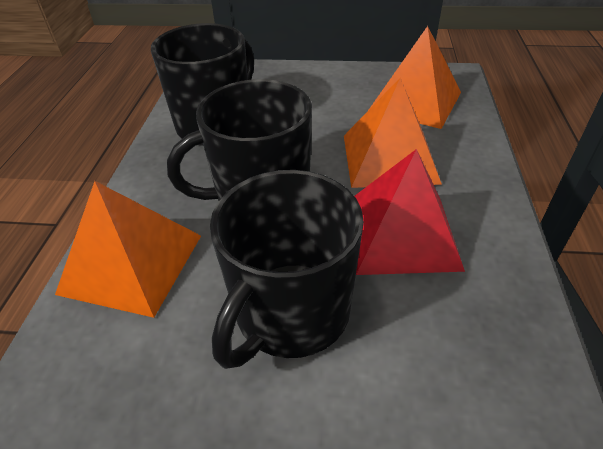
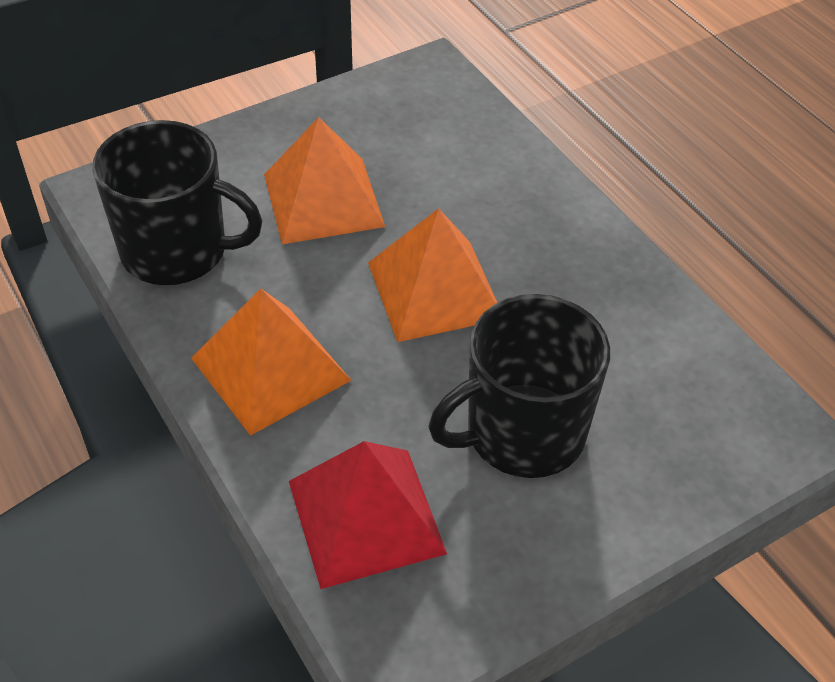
black mug: [151,23,254,146] [167,79,312,202] [210,170,364,369] = 3 -> [92,120,262,285] [428,294,610,478] = 2

